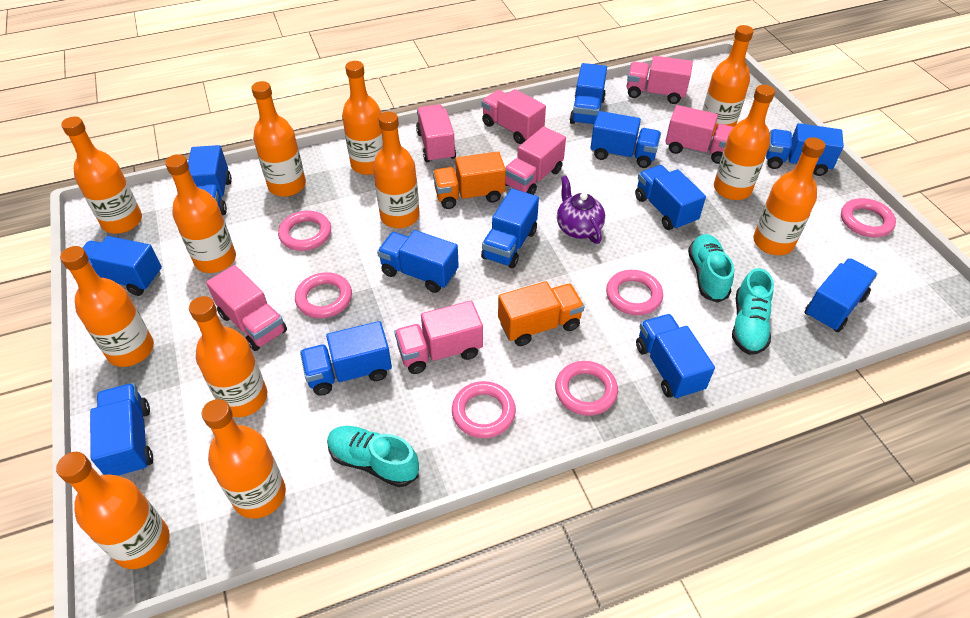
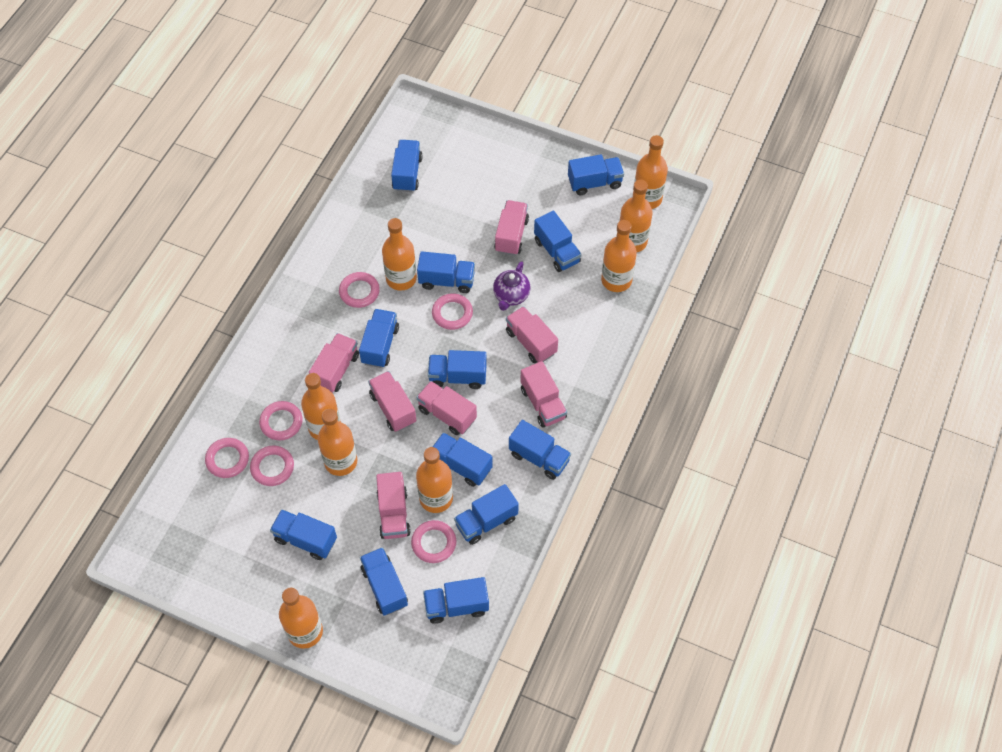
orange bottle: [56,452,170,569] [60,246,154,367] [61,116,142,234] [165,154,236,273] [189,296,267,417] [202,399,286,519] [251,81,306,197] [342,61,383,175] [373,111,420,228] [703,25,754,136] [714,85,775,200] [753,137,825,255] = 12 -> [279,588,323,649] [301,373,341,440] [318,409,358,476] [382,218,417,291] [416,447,453,513] [601,220,637,292] [619,180,652,252] [633,135,668,209] = 8
orange truck: [433,152,506,209] [498,281,585,346] = 2 -> none = 0
turquoise shoe: [327,426,419,487] [688,234,734,303] [732,268,774,355] = 3 -> none = 0

